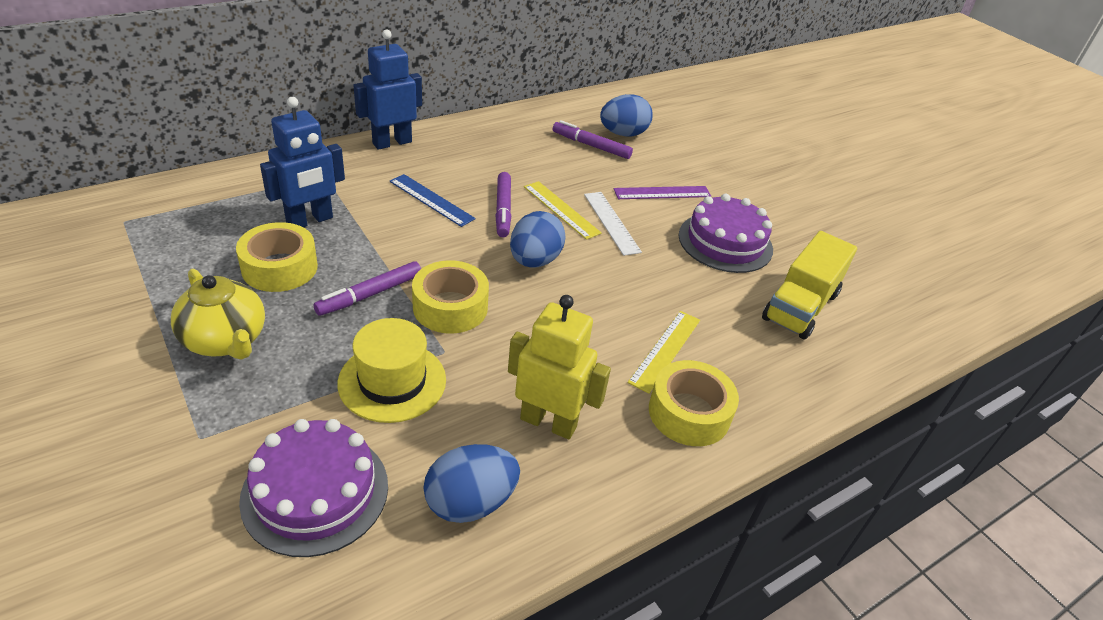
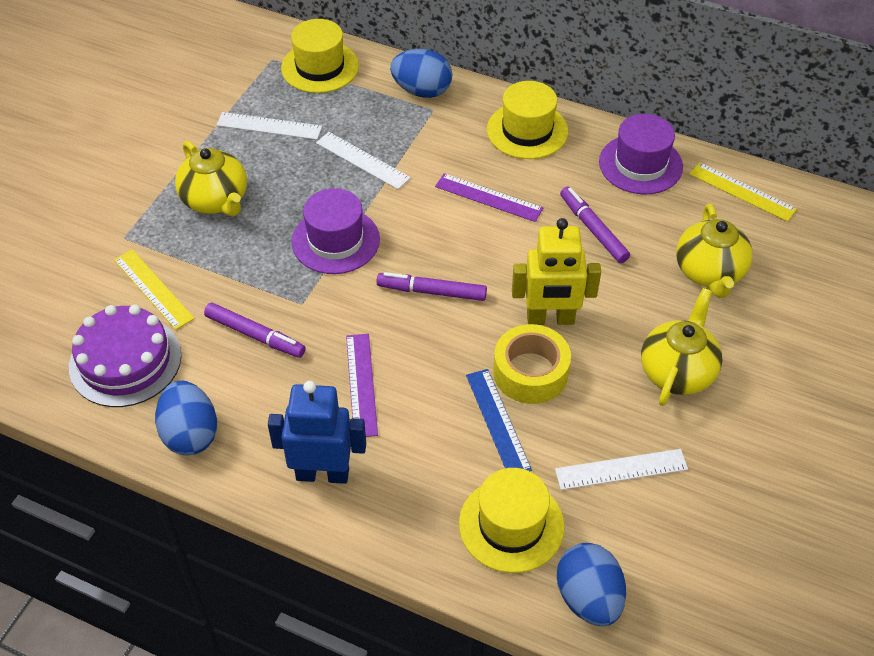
blue robot: [260,97,345,227] [353,30,422,150] = 2 -> [268,381,366,484] = 1
purple cake: [239,419,388,557] [679,194,773,273] = 2 -> [69,304,181,407] = 1
purple hat: none = 0 -> [291,188,380,274] [599,114,683,194] = 2
purple ruler: [614,186,711,199] = 1 -> [346,334,378,437] [435,173,543,222] = 2
white ruler: [584,192,642,256] = 1 -> [217,112,322,140] [316,132,411,189] [555,449,688,490] = 3
yellow hat: [338,318,446,423] = 1 -> [281,19,359,93] [459,468,565,573] [487,81,568,159] = 3
yellow tape: [236,222,318,292] [412,260,489,334] [649,360,739,446] = 3 -> [493,324,571,404] = 1
yellow teapot: [171,269,265,360] = 1 -> [175,141,247,216] [641,288,722,406] [676,204,753,298] = 3
yellow truck: [762,231,857,340] = 1 -> none = 0

